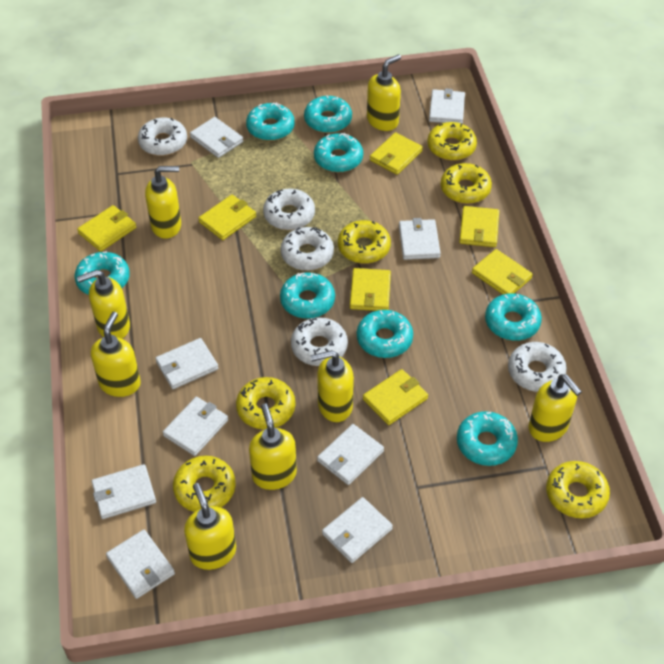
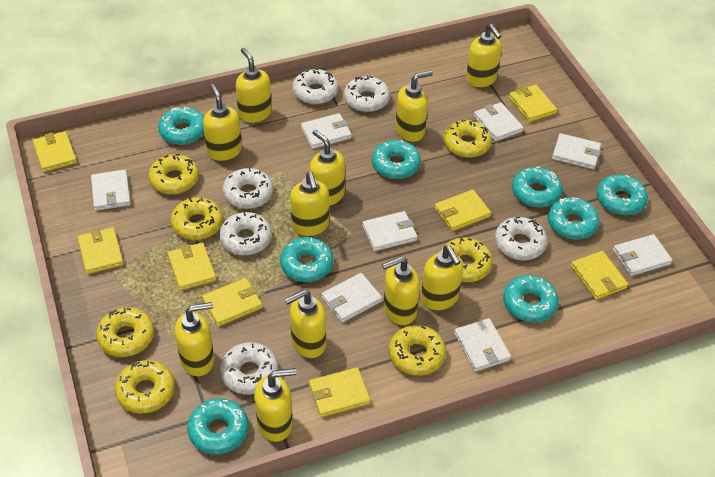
white donut: [138,118,187,156] [263,189,315,230] [281,227,334,271] [291,317,348,366] [508,342,567,392] = 5 -> [219,212,272,255] [220,342,278,394] [223,168,273,209] [292,68,338,104] [344,76,390,112] [495,217,547,260] = 6
white wallet: [92,464,156,519] [106,530,175,599] [155,338,219,389] [163,397,228,456] [190,117,243,158] [317,424,384,485] [322,497,393,563] [399,218,441,260] [429,88,465,123] = 9 -> [91,170,131,211] [301,113,352,149] [322,273,382,323] [362,211,418,251] [454,318,511,372] [474,102,524,142] [552,133,601,170] [613,234,673,276] = 8
yellow donut: [173,456,236,512] [236,377,295,429] [338,220,391,264] [427,122,477,161] [441,163,492,204] [546,461,610,518] = 6 -> [96,307,154,357] [115,360,175,413] [148,154,199,194] [170,197,223,240] [389,325,446,375] [441,238,493,282] [443,120,492,158] = 7
yellow soap dispenser: [77,269,130,339] [91,312,141,397] [145,166,181,239] [184,483,236,570] [249,403,297,490] [310,350,354,422] [367,54,401,131] [528,374,582,442] = 8 -> [175,302,214,376] [203,84,242,161] [236,48,272,123] [254,368,297,442] [284,290,326,358] [290,172,329,236] [310,130,345,206] [382,256,420,325] [395,70,433,142] [421,245,463,310] [466,24,502,87] = 11
yellow wallet: [77,205,137,252] [198,195,256,240] [350,268,391,311] [363,369,428,425] [370,132,423,175] [459,206,499,247] [472,249,533,295] = 7 -> [33,131,77,172] [77,227,124,274] [167,242,216,291] [202,278,262,326] [309,367,371,417] [435,190,491,231] [509,84,557,122] [571,251,628,300] = 8

